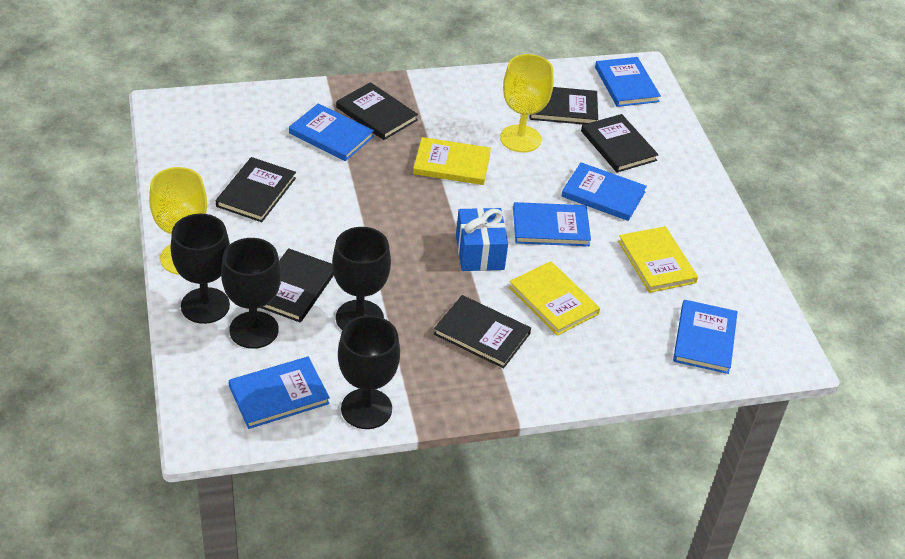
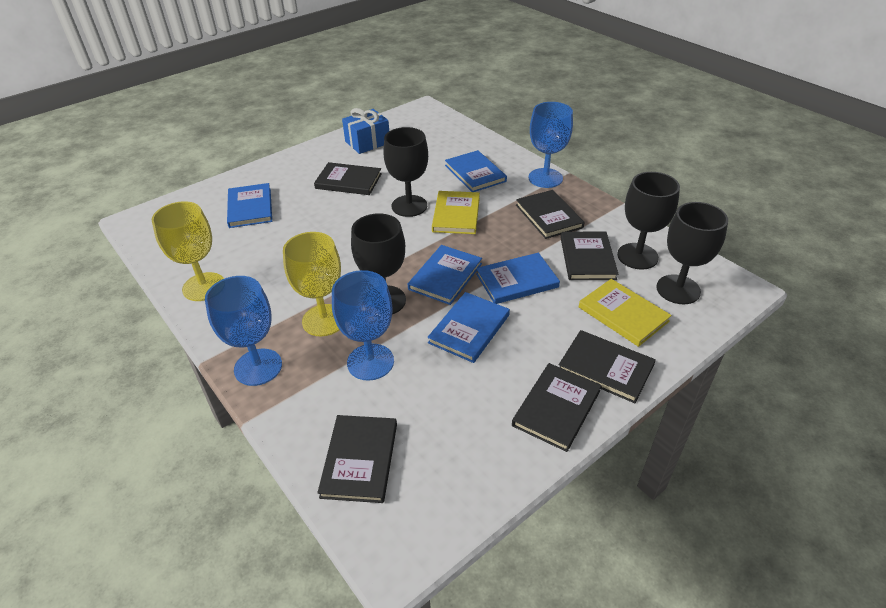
blue book: [229,356,330,429] [289,103,374,161] [513,202,591,246] [562,162,647,221] [595,57,661,107] [673,300,738,374] = 6 -> [227,183,272,228] [408,245,482,305] [427,292,510,363] [445,150,507,192] [476,253,560,304] = 5
blue goblet: none = 0 -> [205,276,282,386] [332,270,394,381] [528,102,573,188] = 3
yellow book: [413,137,491,185] [509,261,600,336] [618,226,698,293] = 3 -> [432,191,480,234] [579,279,672,347] = 2

